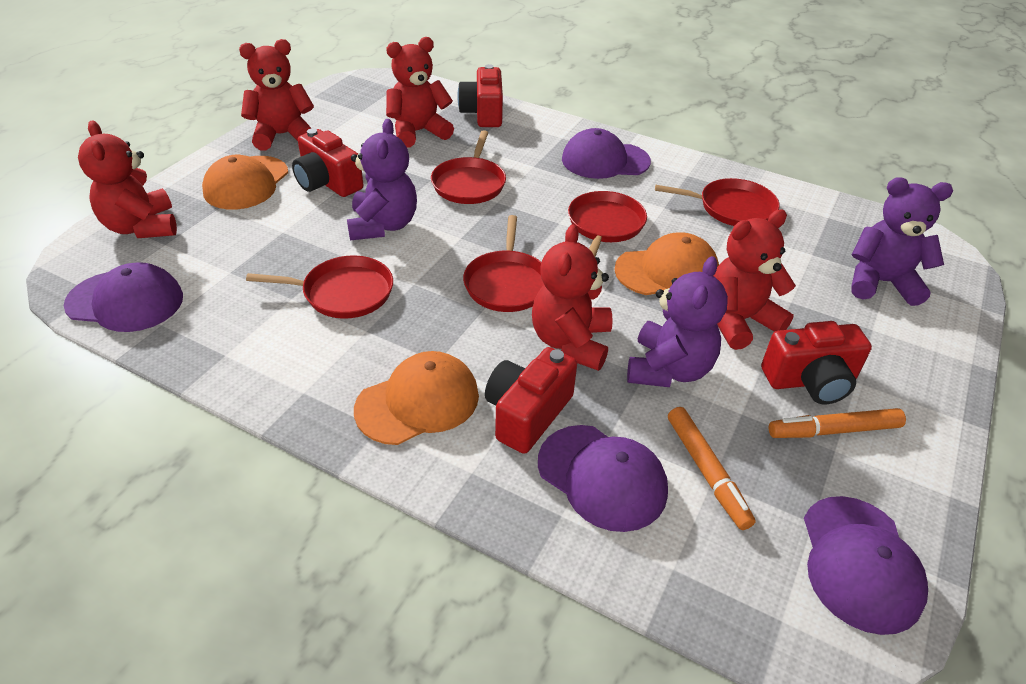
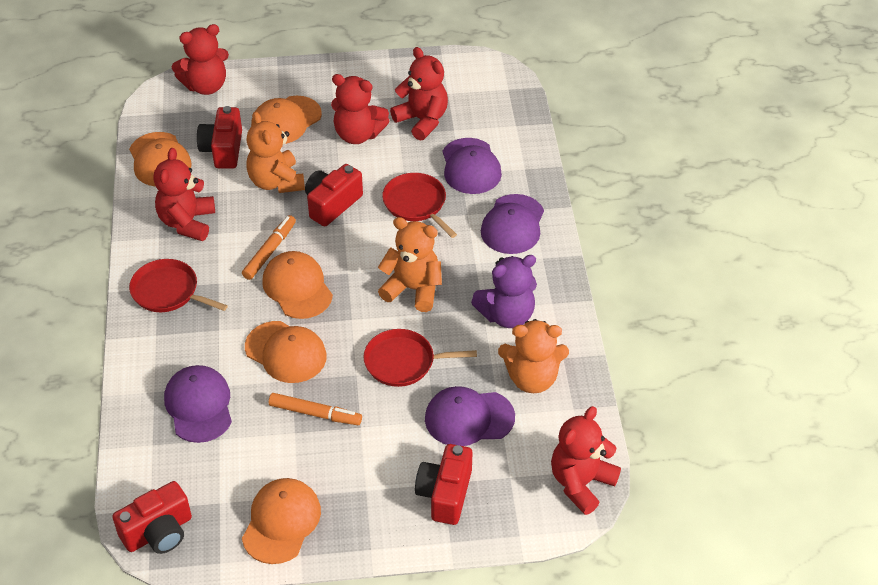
orange cap: [202,155,288,210] [354,351,479,445] [614,233,719,295] = 3 -> [129,132,192,187] [242,478,321,564] [245,321,327,383] [251,96,322,144] [262,251,333,319] = 5
orange teddy bear: none = 0 -> [246,112,305,193] [378,217,442,312] [498,319,569,393] = 3
purple teddy bear: [347,119,417,241] [627,256,728,387] [851,177,953,306] = 3 -> [471,255,537,328] = 1
red pan: [246,255,393,319] [431,130,506,204] [463,215,544,312] [568,191,647,257] [655,178,780,226] = 5 -> [129,259,228,312] [363,329,477,387] [382,173,457,238] = 3

